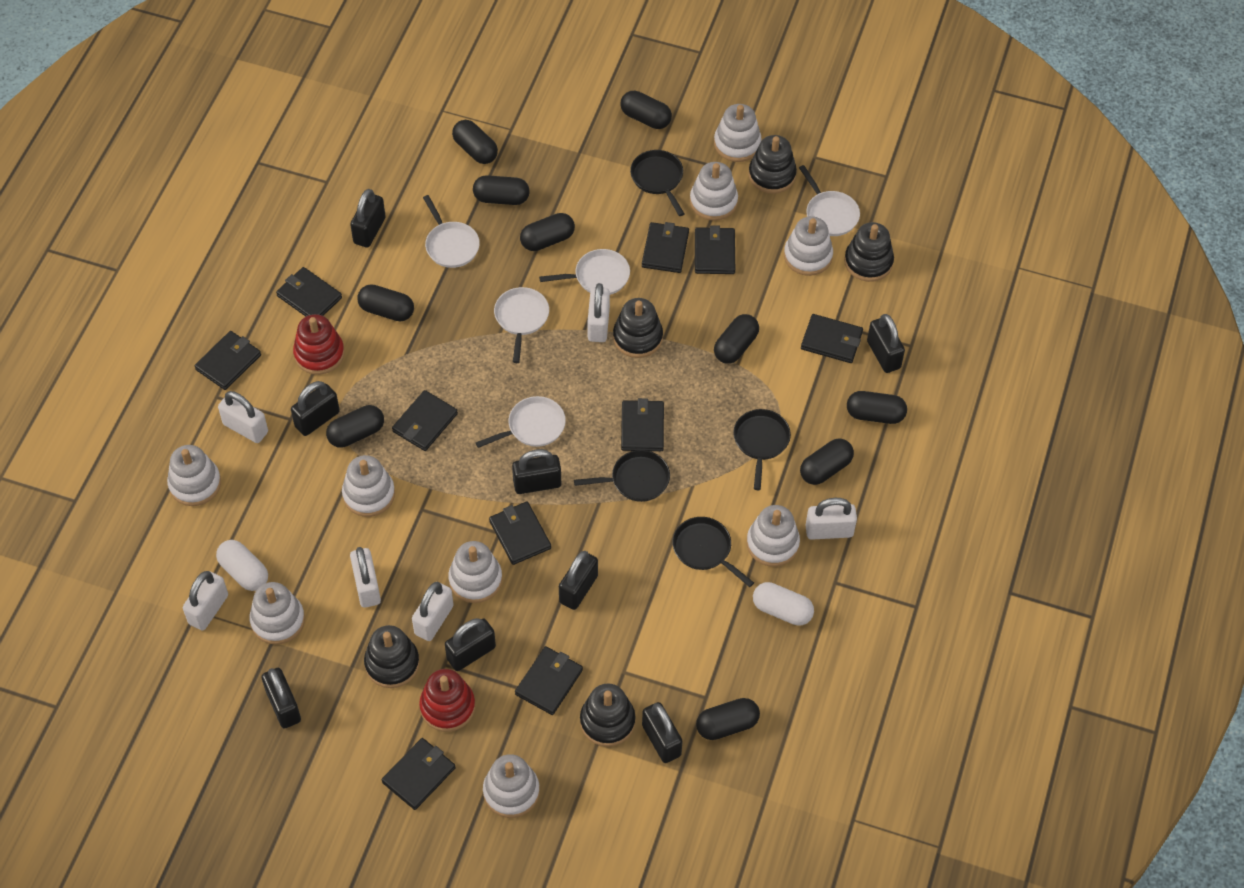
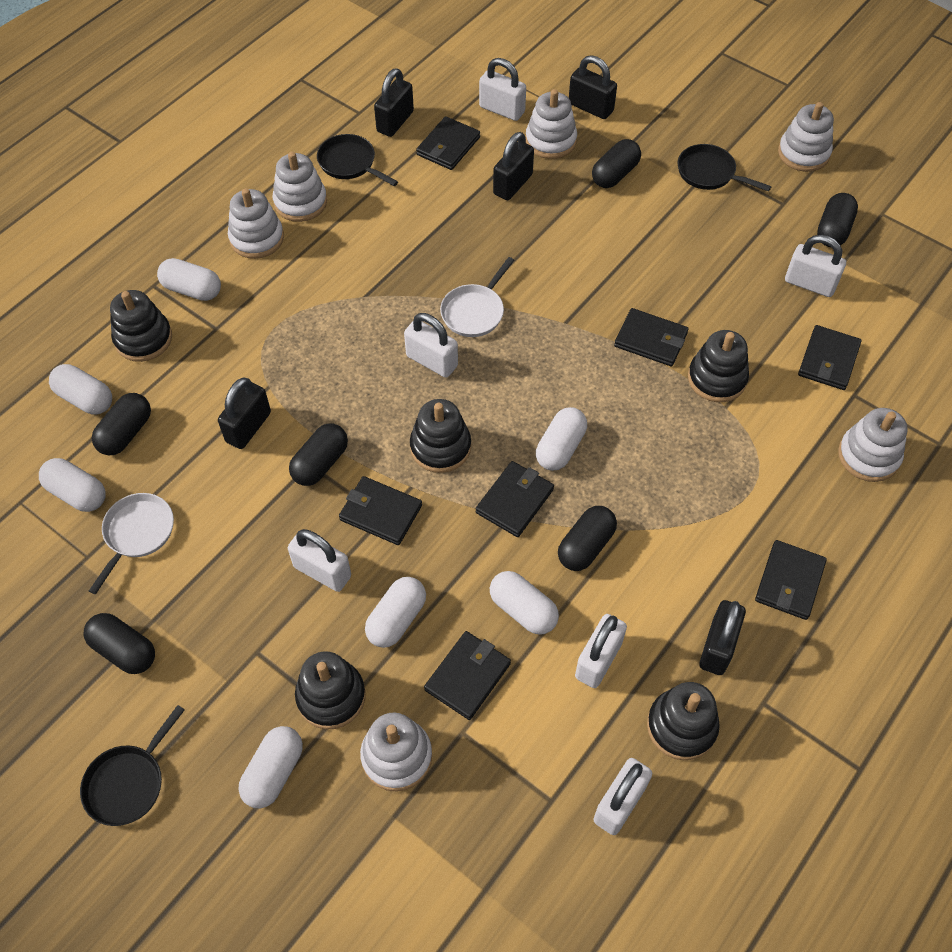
black capsule: [326,405,384,448] [357,284,414,322] [452,120,498,164] [473,175,530,205] [520,213,575,251] [620,91,672,129] [696,698,760,740] [714,314,759,364] [800,438,854,485] [847,391,907,424] = 10 -> [84,613,155,674] [92,393,151,455] [289,424,348,486] [558,506,617,571] [592,139,641,188] [817,193,858,247] = 6
black padlock: [262,668,301,729] [291,381,340,436] [350,189,386,248] [445,618,496,671] [512,449,561,494] [559,551,598,610] [642,702,683,763] [867,314,905,373] = 8 -> [218,377,271,449] [374,68,414,137] [493,132,534,200] [569,55,617,119] [699,600,746,675] = 5
black pan: [574,450,670,502] [630,150,684,216] [672,517,754,587] [734,409,791,490] = 4 -> [80,705,185,826] [317,134,398,186] [678,144,772,192] = 3
black wallet: [194,331,261,390] [276,267,342,317] [382,738,456,810] [392,390,458,451] [489,501,551,565] [515,646,583,715] [621,398,664,451] [642,222,689,273] [695,225,735,274] [801,314,863,363] = 10 -> [339,476,422,545] [416,116,480,170] [424,631,511,720] [475,461,554,537] [614,308,689,366] [755,540,827,620] [798,325,861,390] = 7
red stacking toy: [293,314,345,375] [419,669,475,732] = 2 -> none = 0
white capsule: [216,540,268,591] [753,582,814,626] = 2 -> [39,458,106,512] [49,364,112,414] [157,258,221,301] [238,726,303,808] [365,577,426,648] [490,571,559,635] [536,407,587,471] = 7
white pan: [423,195,480,268] [476,396,566,448] [494,287,549,363] [539,249,630,295] [799,165,860,236] = 5 -> [89,493,174,594] [440,257,514,337] = 2
white stacking toy: [167,445,221,506] [249,582,305,645] [342,455,395,517] [448,541,502,603] [483,754,540,818] [690,162,738,221] [714,104,762,162] [747,505,800,567] [784,216,833,276] = 9 -> [228,188,284,259] [273,152,327,222] [360,712,432,791] [526,89,577,159] [778,102,834,172] [838,408,907,482] = 6

